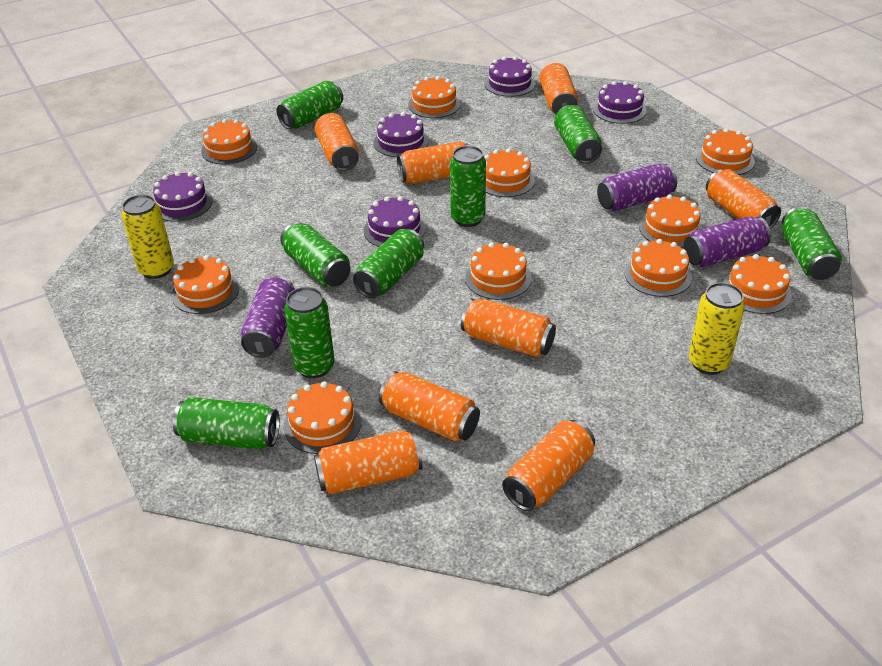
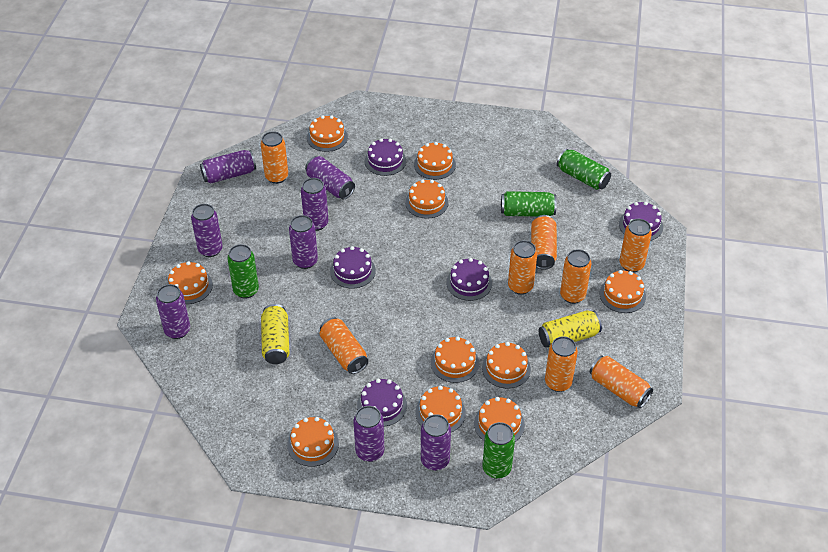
green can: [173,397,280,449] [277,80,343,129] [280,222,351,287] [284,287,335,378] [353,229,424,299] [450,146,486,227] [554,105,602,163] [782,207,842,280] = 8 -> [227,244,259,299] [483,422,515,479] [501,191,557,217] [557,149,611,190] = 4
purple can: [241,276,295,358] [597,164,677,211] [684,216,771,267] = 3 -> [156,284,190,339] [191,204,223,257] [200,150,256,184] [289,215,318,269] [301,178,329,231] [305,156,355,199] [353,406,384,462] [421,414,451,471] = 8

